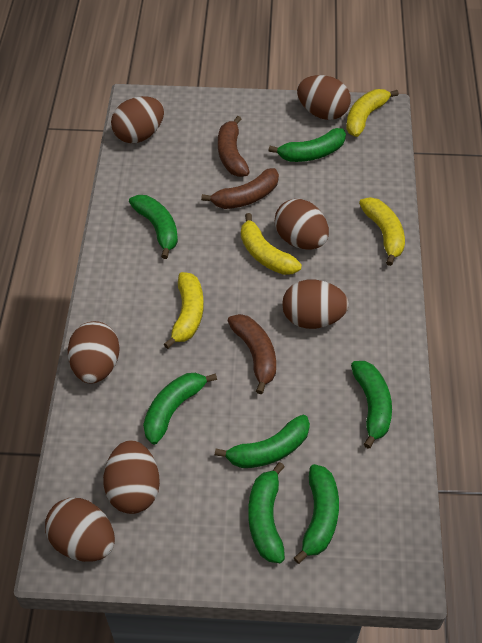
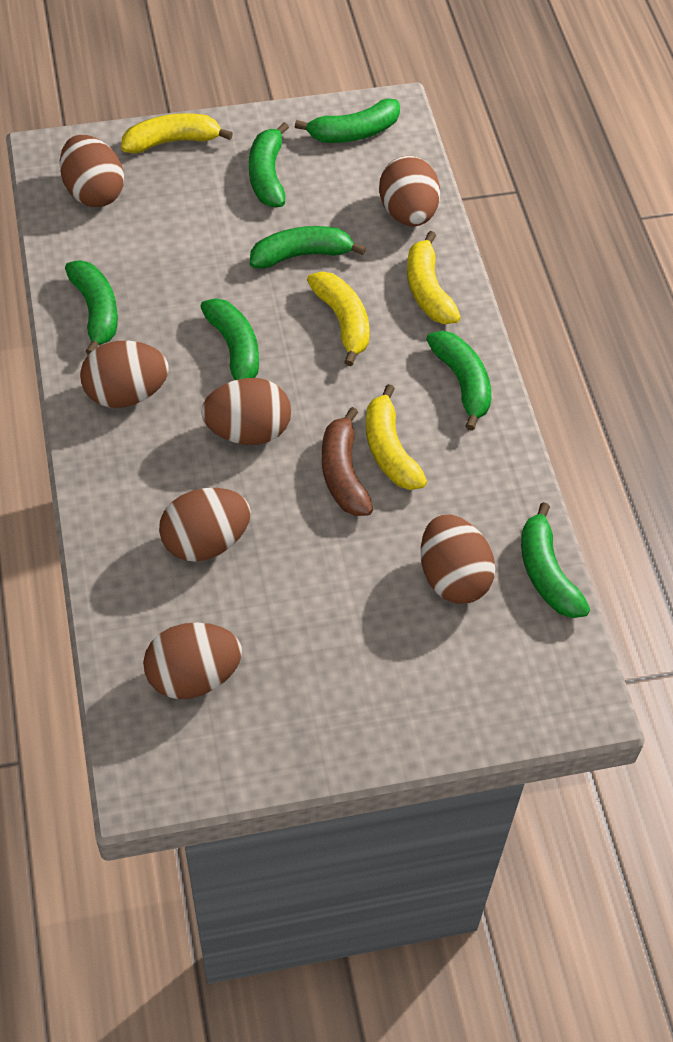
brown banana: [201,168,279,209] [218,116,250,177] [228,314,276,394] = 3 -> [322,407,373,516] = 1

